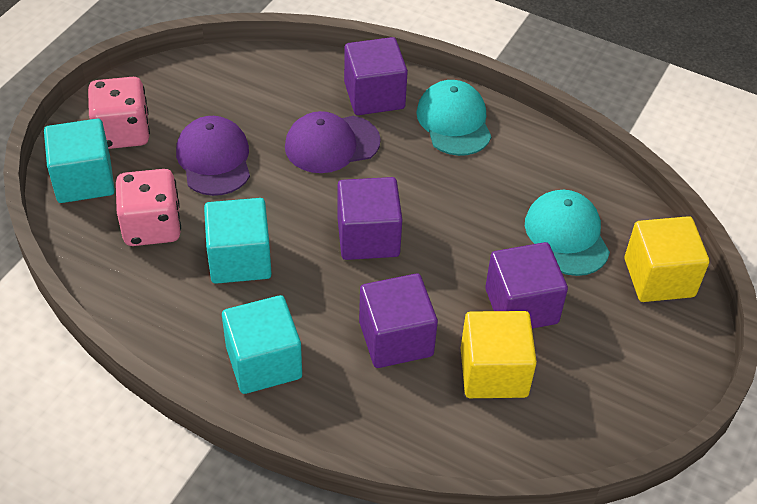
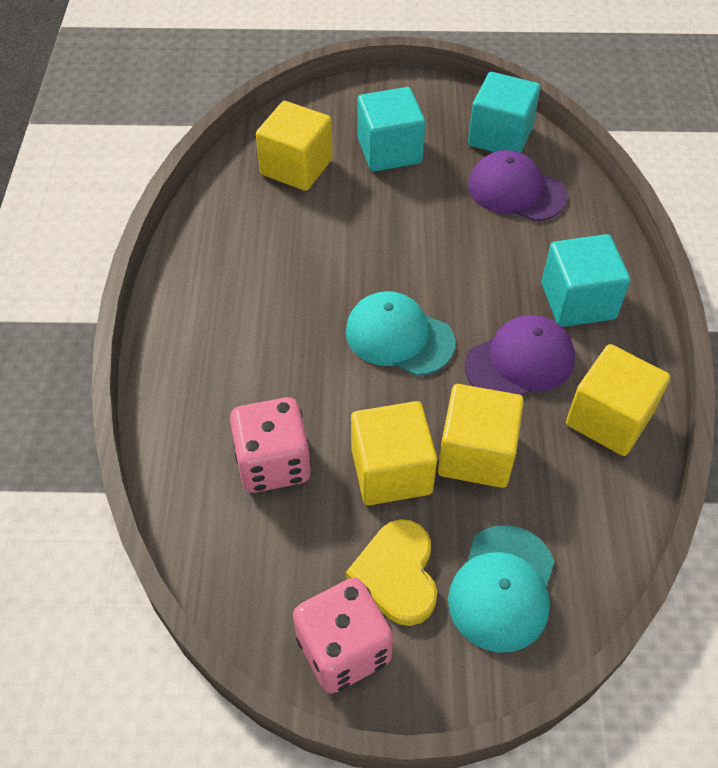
purple cube: [337,177,403,260] [344,37,408,115] [359,274,438,368] [485,242,568,329] = 4 -> none = 0
yellow cube: [461,311,537,398] [625,216,710,302] = 2 -> [256,101,333,191] [351,401,437,505] [438,384,524,488] [566,344,670,456] = 4
yellow heart: none = 0 -> [346,519,437,626] = 1

